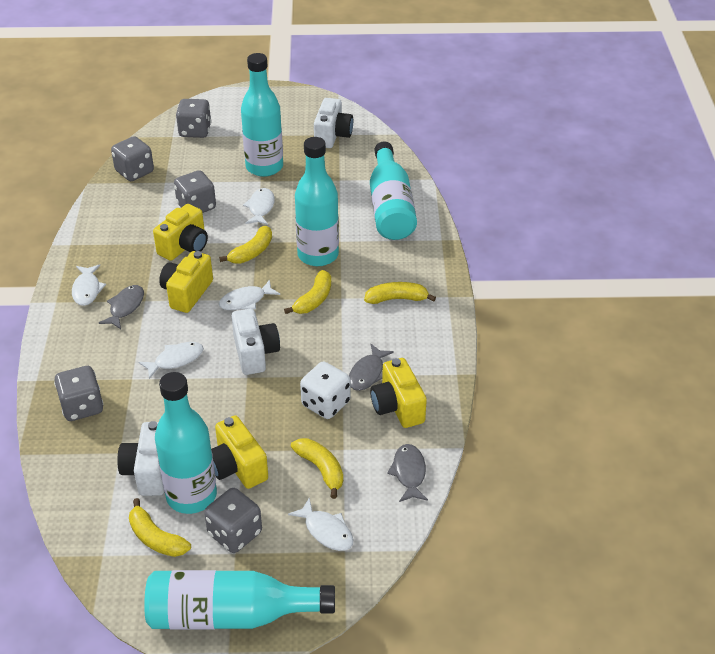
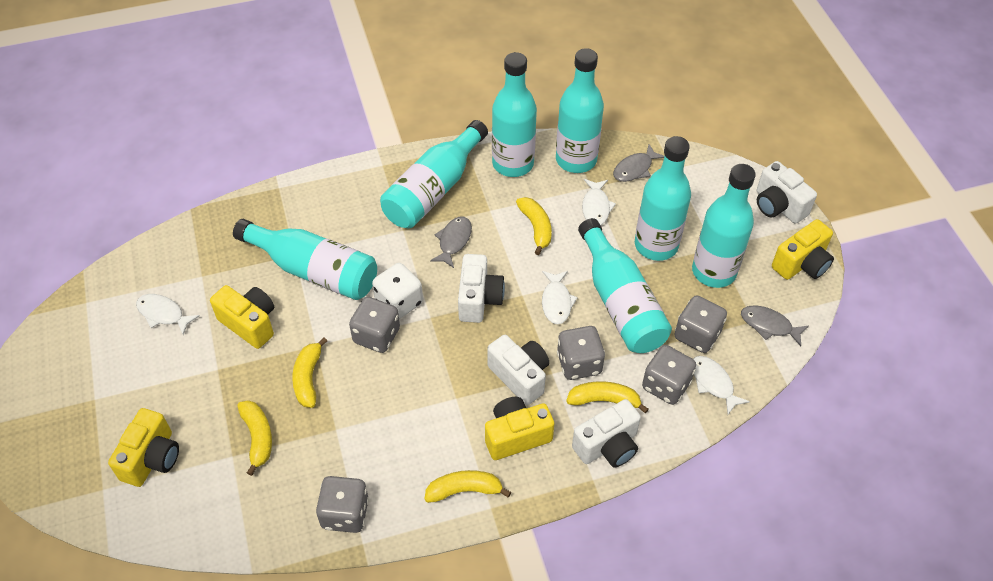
turquoise bottle: [144,570,335,629] [155,372,217,514] [241,53,283,177] [295,137,339,266] [370,141,417,240] = 5 -> [233,219,377,300] [380,120,488,228] [492,52,537,177] [556,48,604,173] [578,218,672,353] [635,136,691,261] [692,164,756,288] = 7
white camera: [117,421,164,496] [231,309,280,375] [314,98,353,148] = 3 -> [458,254,505,323] [487,335,549,405] [572,399,641,467] [757,161,817,224] = 4
white fish: [72,264,106,306] [139,342,204,379] [219,280,280,310] [243,188,275,225] [288,498,353,551] = 5 -> [136,294,200,335] [542,271,578,324] [582,179,616,225] [693,356,750,415] = 4

